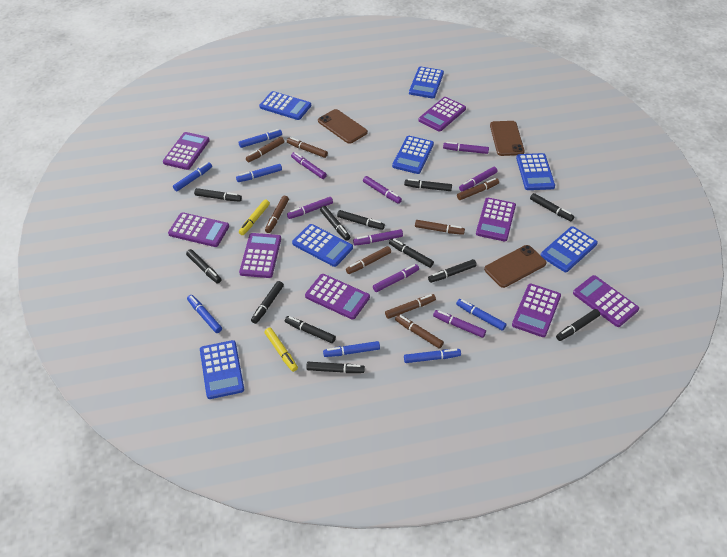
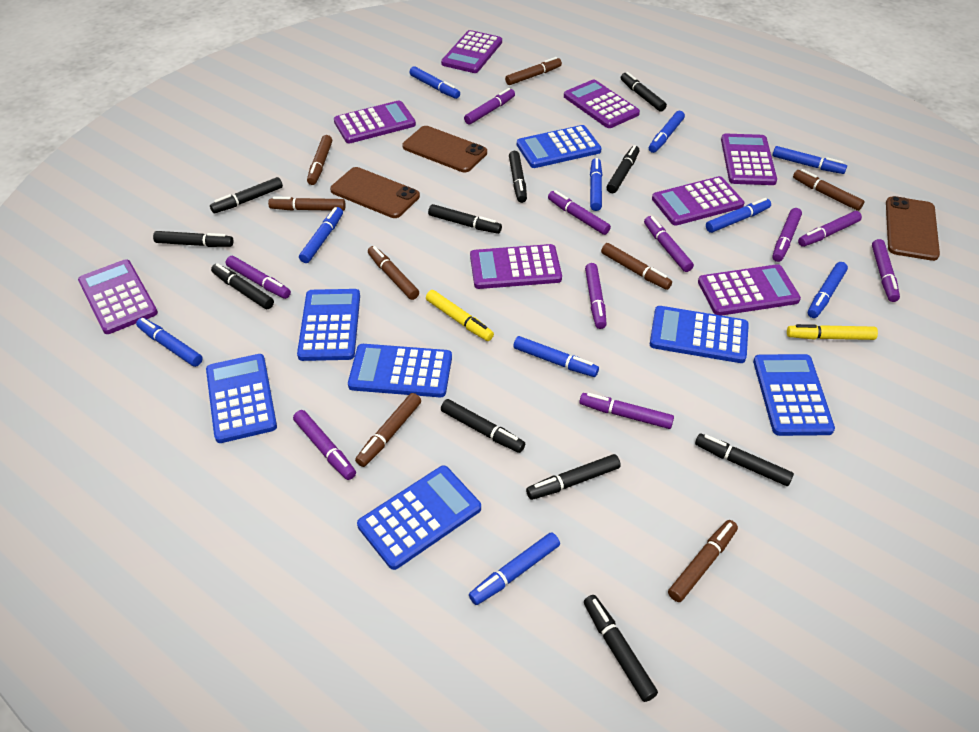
black marker: [186,249,221,284] [194,188,242,202] [251,281,284,324] [285,316,336,343] [306,362,365,373] [320,206,350,241] [337,210,385,230] [389,238,434,268] [404,179,452,191] [428,259,477,283] [530,193,574,221] [556,309,600,341] = 12 -> [153,231,233,247] [210,177,283,213] [211,263,274,309] [428,204,502,234] [441,399,525,453] [509,151,527,203] [526,454,621,500] [584,595,658,702] [607,145,639,193] [621,72,667,112] [695,434,794,486] = 11
blue marker: [173,162,212,191] [187,295,222,333] [236,164,282,182] [239,129,282,148] [323,341,380,357] [404,349,461,363] [456,299,506,331] = 7 -> [136,318,203,367] [299,207,343,263] [409,66,460,99] [469,532,560,605] [513,336,599,377] [590,158,602,211] [649,111,685,153] [706,198,771,233] [772,146,847,174] [808,262,848,318] = 10
purple marker: [287,197,333,219] [291,152,327,179] [353,229,403,246] [363,176,402,204] [373,264,419,292] [433,310,486,338] [443,142,489,154] [459,167,497,191] = 8 -> [226,256,291,299] [293,410,356,480] [464,88,515,125] [548,190,611,235] [580,393,674,429] [585,263,607,329] [644,216,694,272] [772,208,802,262] [798,211,862,247] [872,239,900,302] = 10

